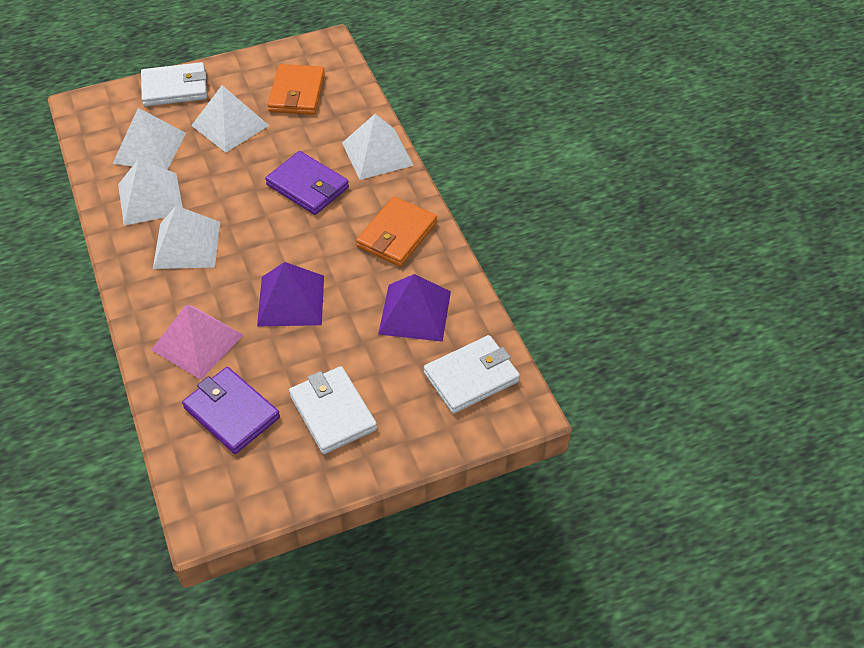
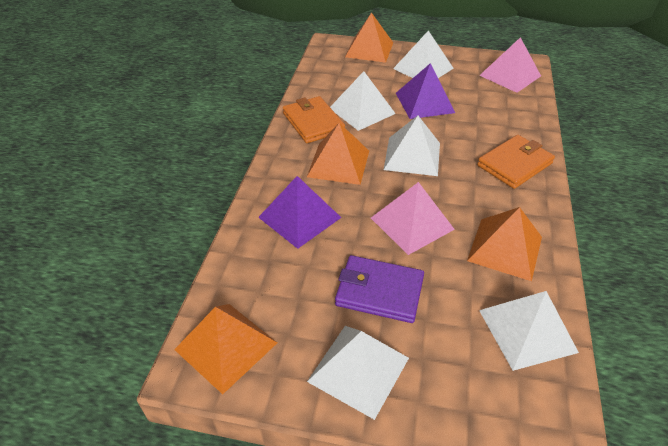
orange pyramid: none = 0 -> [174,304,277,394] [307,123,369,185] [345,12,393,63] [467,207,542,281] = 4
pink pyramid: [151,305,243,380] = 1 -> [371,182,455,255] [479,37,541,93] = 2
purple wallet: [182,367,280,454] [265,151,349,215] = 2 -> [335,255,424,323] = 1
white wallet: [141,62,207,106] [289,366,377,454] [424,335,520,414] = 3 -> none = 0

